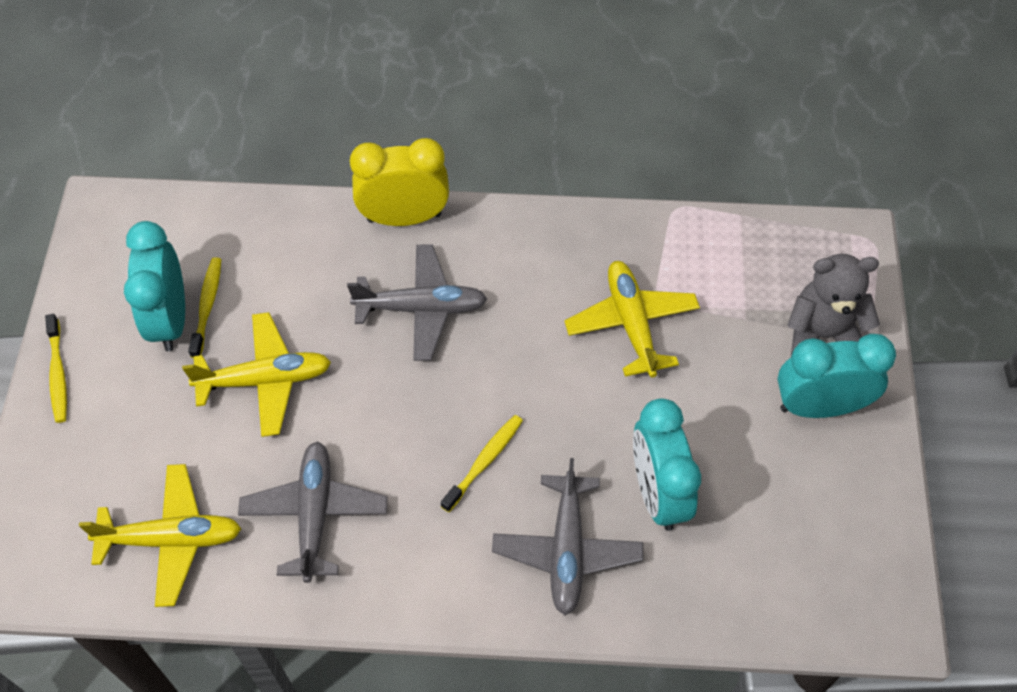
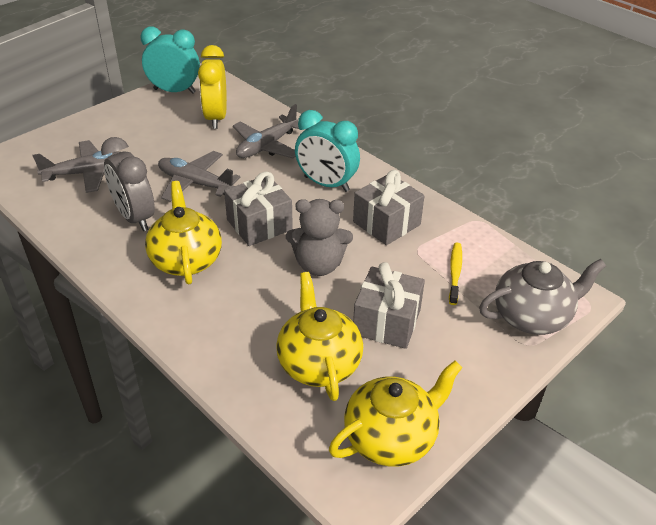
grey clock: none = 0 -> [101,137,155,231] = 1
grey gift: none = 0 -> [224,171,293,246] [353,170,425,245] [353,262,425,349] = 3
grey teapot: none = 0 -> [479,259,606,335] = 1
turquoise clock: [124,221,185,351] [633,398,701,531] [777,334,896,418] = 3 -> [140,27,200,94] [295,110,360,192] = 2
yellow plane: [79,464,241,607] [182,312,331,437] [564,261,700,378] = 3 -> none = 0
yellow teapot: none = 0 -> [145,181,222,285] [276,272,363,401] [329,361,463,466] = 3
yellow toothbrush: [45,314,67,423] [188,257,221,358] [441,415,523,512] = 3 -> [449,243,462,305] = 1

